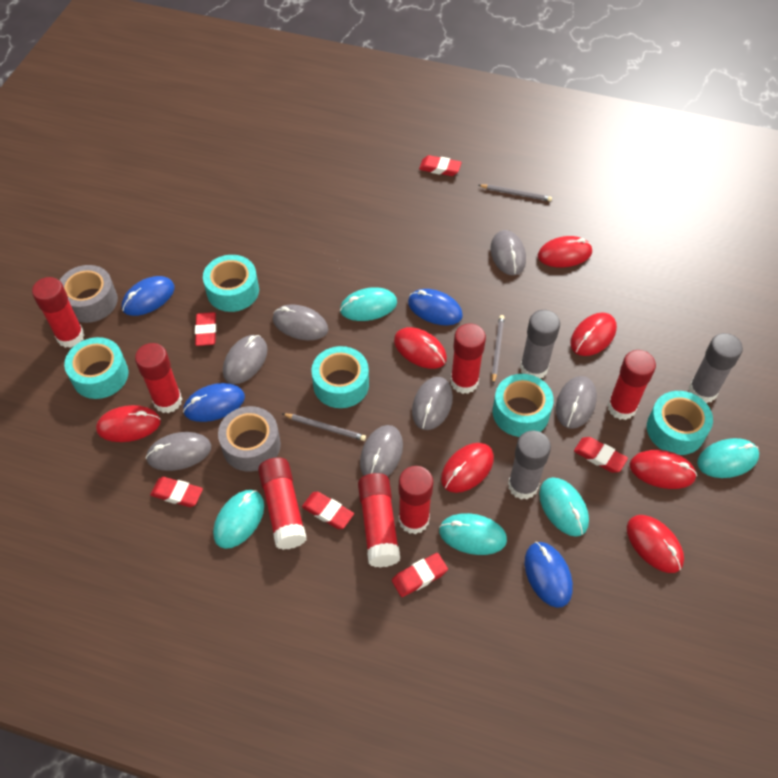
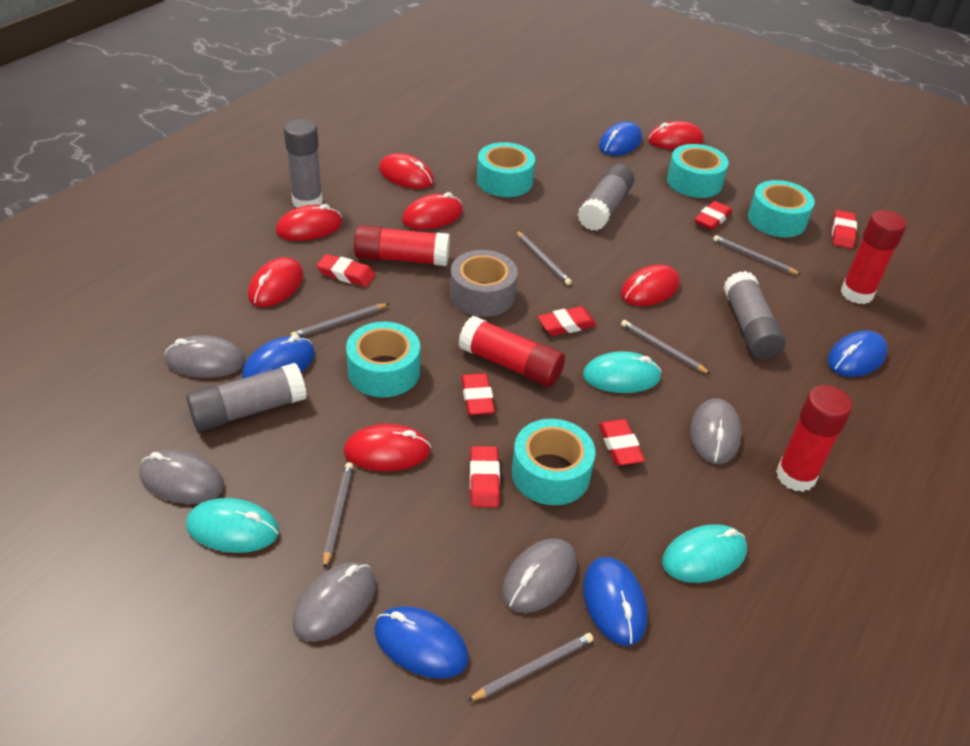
blue mouse: [122,276,175,316] [183,383,245,422] [408,289,463,325] [525,542,573,608] = 4 -> [242,335,315,379] [375,606,469,679] [583,557,648,646] [599,122,642,156] [828,330,888,377] = 5
grey glue stick: [508,431,551,500] [520,310,560,378] [689,333,743,403] = 3 -> [186,363,307,431] [284,119,323,208] [578,164,634,231] [723,271,786,359] = 4
grey mouse: [146,432,211,471] [223,335,268,384] [273,305,328,340] [360,425,403,477] [412,377,453,430] [490,230,526,275] [556,376,597,429] = 7 -> [140,450,224,504] [164,335,246,378] [292,562,376,642] [502,538,577,613] [690,398,742,464] = 5
grey pencil: [283,413,366,441] [479,184,552,201] [492,315,505,384] = 3 -> [291,303,388,337] [323,462,353,569] [467,633,593,701] [516,231,572,285] [621,320,711,374] [713,235,801,275] = 6
grey tape: [59,265,118,323] [218,406,281,472] = 2 -> [450,250,518,317] = 1
red eraser: [150,477,203,507] [195,312,216,346] [302,492,354,529] [392,553,448,597] [419,155,462,176] [574,437,628,473] = 6 -> [317,254,375,287] [461,373,495,415] [470,446,500,507] [538,306,596,336] [599,419,645,466] [694,201,732,230] [832,210,857,249] = 7
red glue stick: [32,277,85,348] [135,343,182,413] [258,457,307,550] [358,473,400,568] [399,466,433,534] [451,323,486,394] [607,350,656,420] = 7 -> [354,225,450,266] [458,316,565,387] [776,385,852,492] [841,210,907,304] = 4
turquoise mouse: [213,490,264,549] [340,287,397,321] [439,513,507,555] [539,477,589,537] [697,438,759,478] = 5 -> [186,498,279,553] [583,351,662,393] [662,524,747,583] = 3

